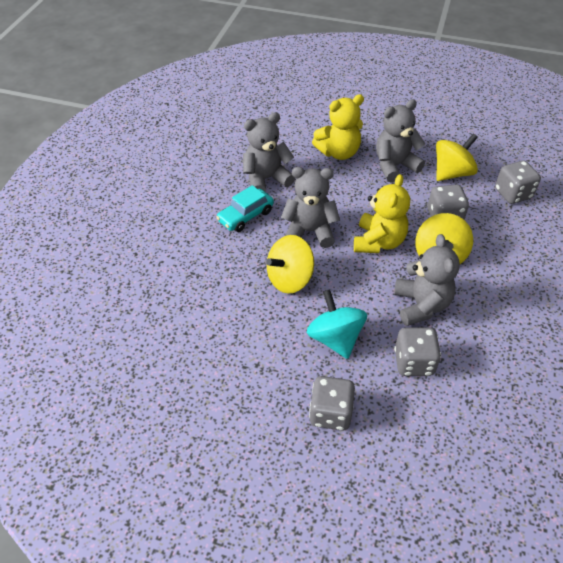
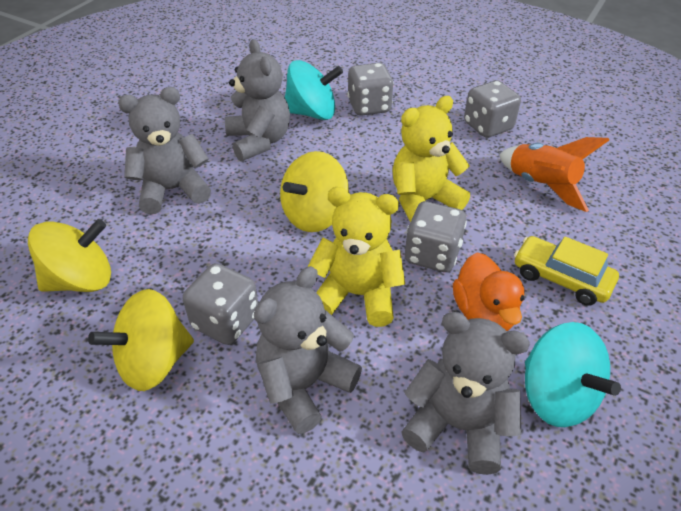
orange duck: none = 0 -> [453,253,525,331] = 1
orange rocket: none = 0 -> [499,137,609,212] = 1
turquoise car: [216,185,274,232] = 1 -> none = 0
turquoise spinning top: [307,289,367,359] = 1 -> [285,60,343,120] [525,322,621,427] = 2
yellow car: none = 0 -> [514,236,619,306] = 1

